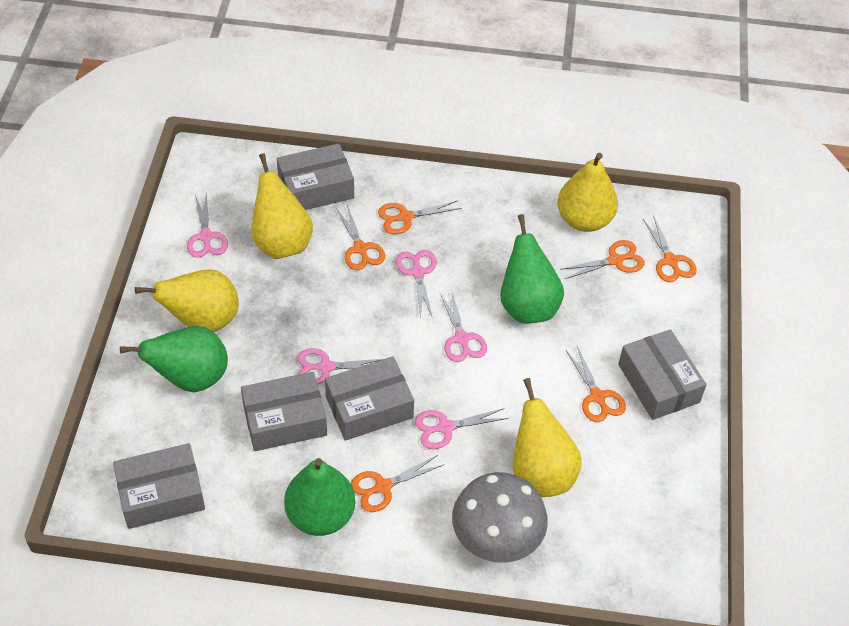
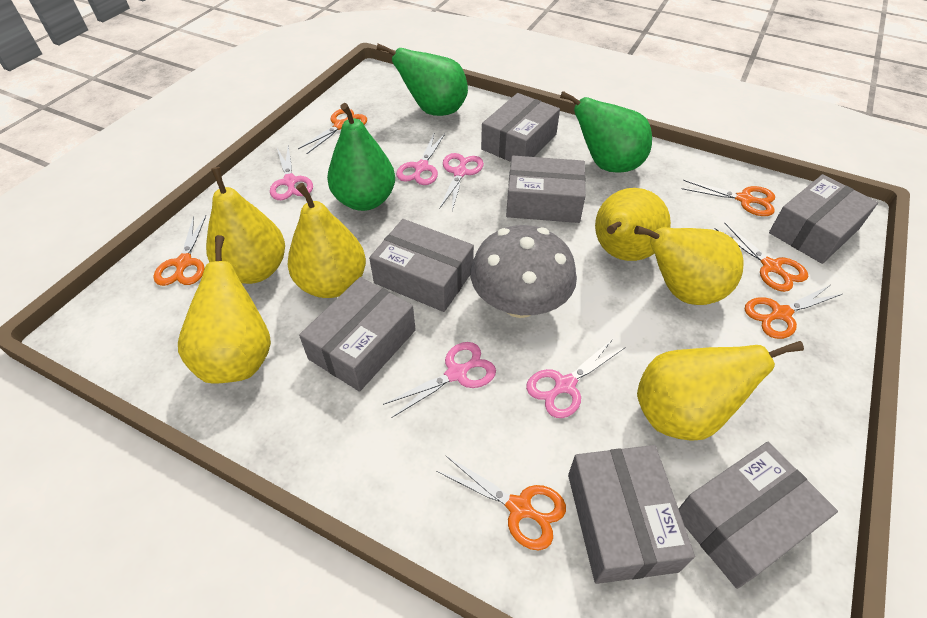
grey box: [113,443,205,529] [241,372,327,451] [277,143,354,210] [325,356,414,441] [618,329,706,420] = 5 -> [299,277,416,392] [369,219,474,312] [481,93,560,162] [506,156,585,223] [568,445,695,584] [679,442,838,589] [769,174,878,264] = 7
yellow pear: [135,269,239,332] [251,153,313,259] [513,378,582,497] [557,153,618,232] = 4 -> [178,235,271,384] [206,167,285,284] [288,183,366,298] [595,188,671,261] [634,226,744,305] [637,341,804,441] = 6

